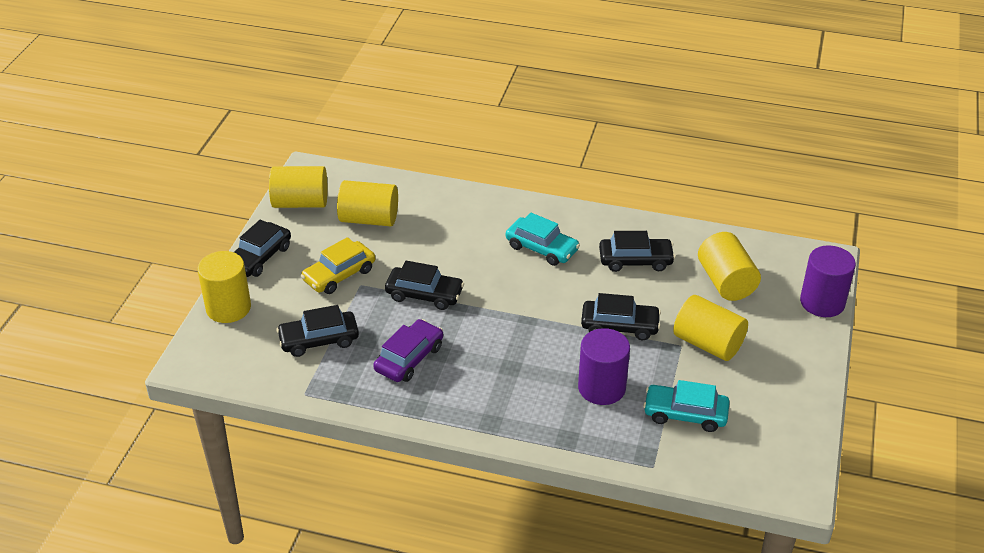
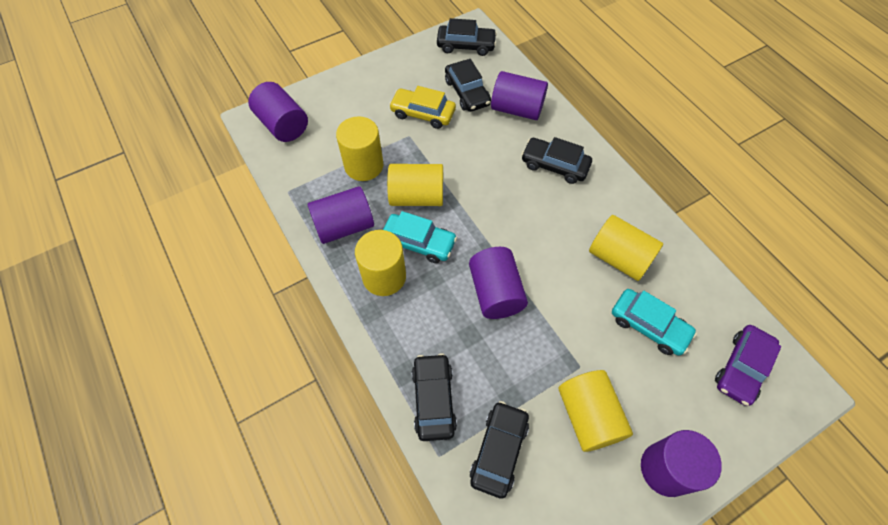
purple cylinder: [578,328,630,405] [800,245,856,317] = 2 -> [248,82,308,142] [308,186,374,244] [469,247,528,319] [491,71,548,120] [641,430,722,497] = 5

